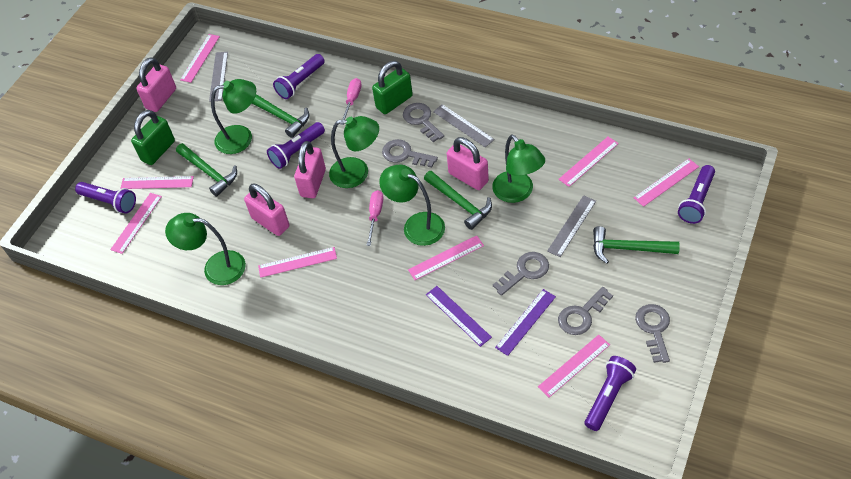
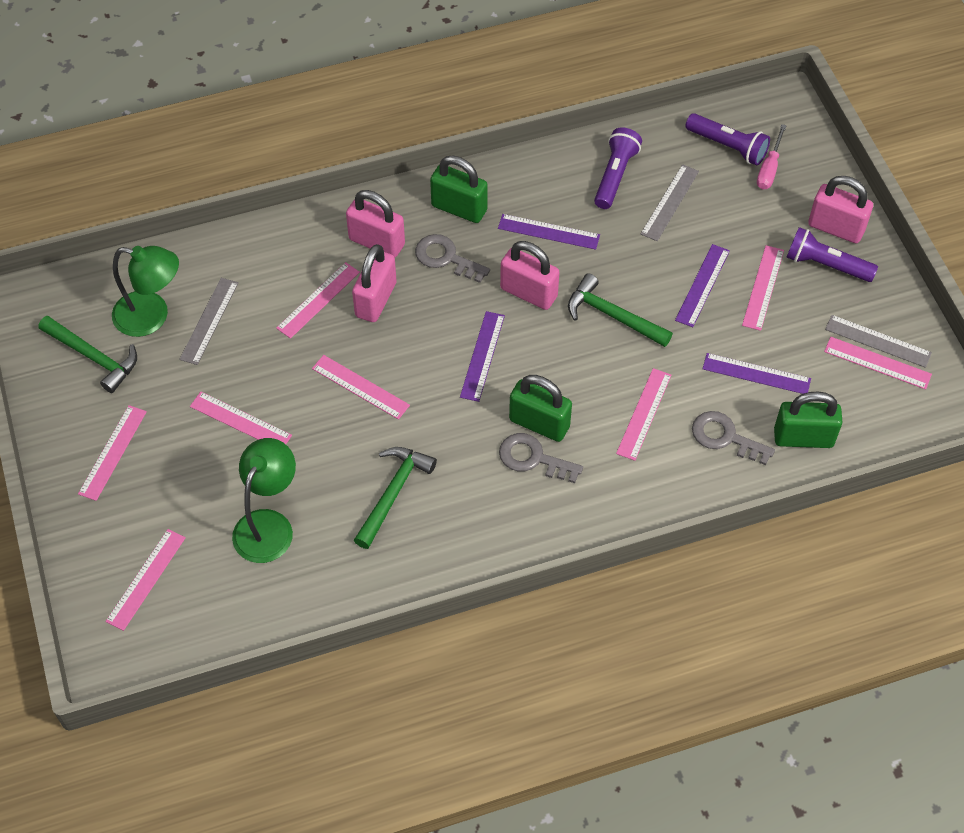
green hammer: [176,143,237,197] [252,94,309,138] [424,171,492,230] [593,226,680,264] = 4 -> [39,316,137,393] [354,447,437,549] [568,273,673,347] = 3
green lamp: [165,213,246,285] [211,79,256,154] [329,116,379,188] [379,164,445,246] [492,135,545,203] = 5 -> [112,246,179,337] [232,438,296,563] = 2
green padlock: [131,110,175,165] [372,61,413,114] = 2 -> [430,155,488,223] [509,375,572,442] [774,391,843,448] = 3
grey key: [382,139,438,168] [403,103,444,142] [493,252,549,296] [558,287,613,335] [635,304,670,363] = 5 -> [415,234,490,283] [499,433,583,483] [692,411,775,465] = 3
pink screwdriver: [340,78,362,125] [366,190,383,246] = 2 -> [757,124,787,190] = 1
purple flashlight: [75,182,136,214] [267,122,325,169] [273,54,325,99] [585,356,636,431] [678,165,715,224] = 5 -> [594,127,642,209] [685,113,770,166] [786,227,878,282] = 3
purple ruler: [426,286,492,347] [495,289,556,356] = 2 -> [460,311,505,402] [498,214,600,250] [675,244,730,327] [703,353,811,394] = 4

